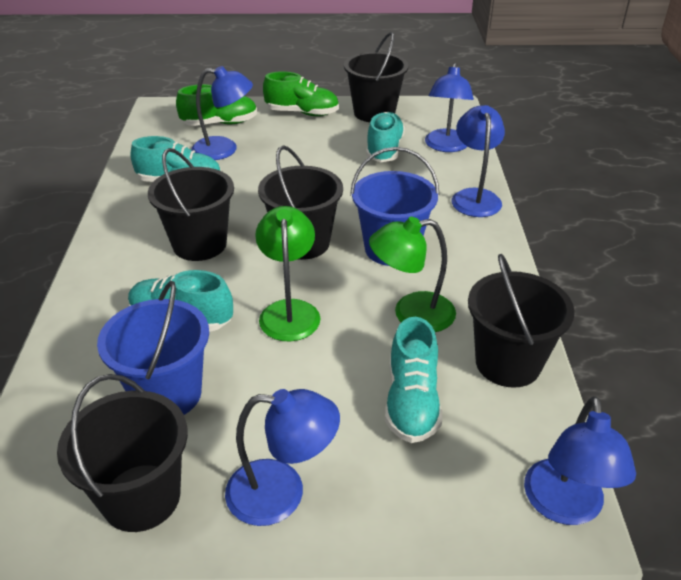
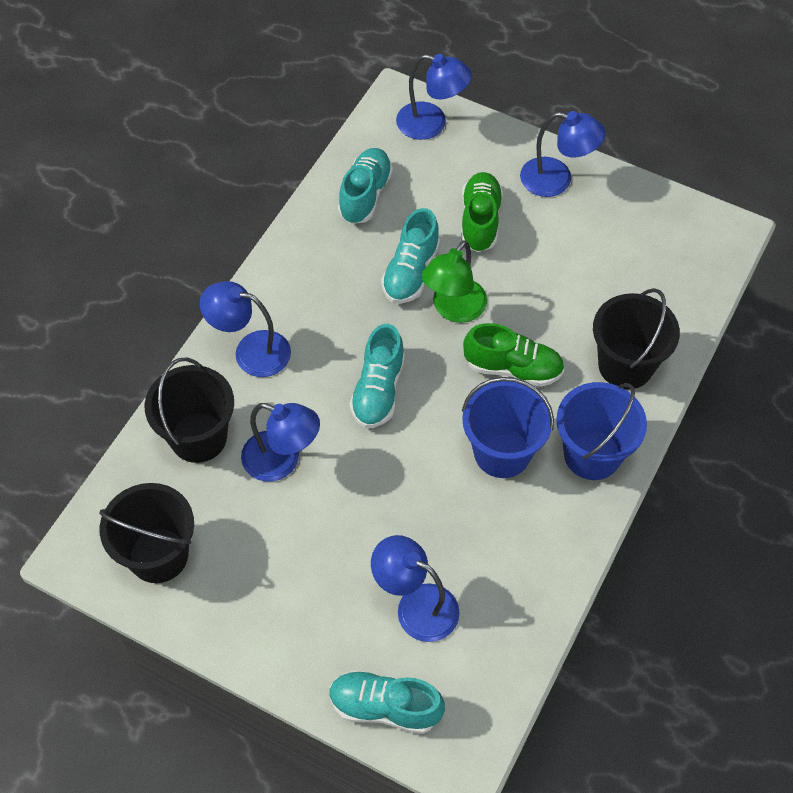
black bucket: [57,374,188,532] [148,148,234,261] [258,145,343,260] [344,32,408,122] [468,254,575,388] = 5 -> [99,483,194,583] [145,357,234,463] [593,288,680,389] = 3
green lamp: [255,206,320,342] [369,217,456,332] = 2 -> [422,240,487,323] = 1

